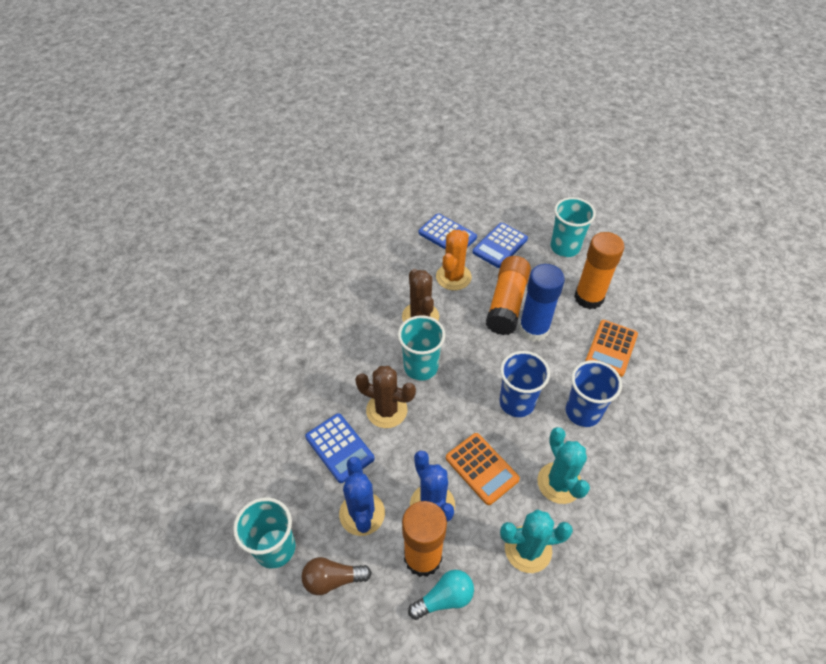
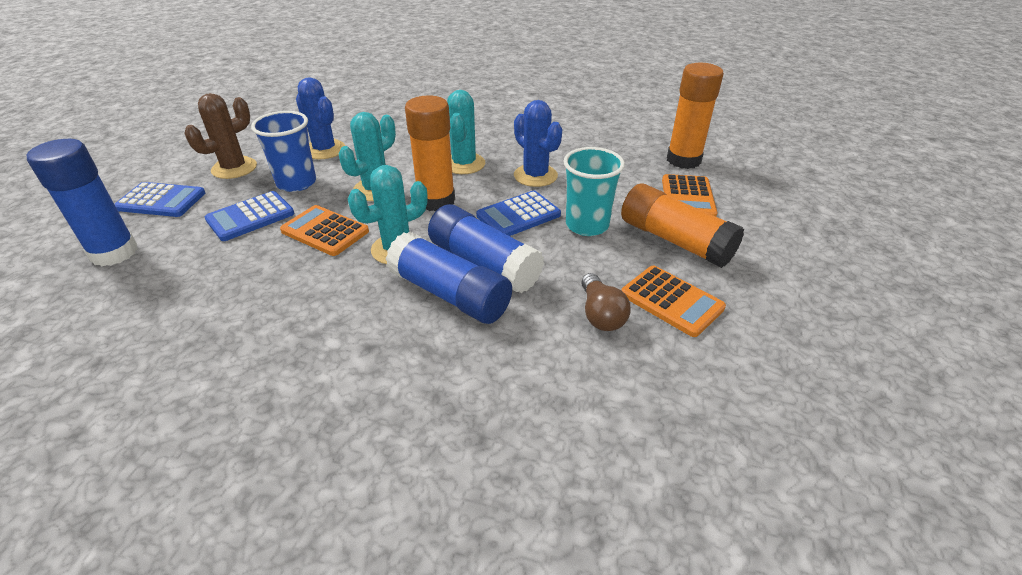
blue cup: [499,351,550,417] [566,360,622,427] = 2 -> [251,111,316,192] = 1
blue glue stick: [519,264,565,342] = 1 -> [27,139,138,266] [386,232,512,324] [428,204,544,293] = 3
brown cactus: [355,366,416,428] [402,269,439,322] = 2 -> [184,93,257,179] = 1
orange cactus: [436,230,472,290] = 1 -> none = 0
orange calculator: [446,433,520,505] [585,320,638,377] = 2 -> [280,205,369,256] [621,266,726,337] [662,174,717,217] = 3
turquoise cactus: [500,510,573,573] [537,427,590,504] = 2 -> [339,112,396,201] [348,165,428,264] [447,90,485,174] = 3
turquoise cup: [233,497,295,569] [398,315,445,381] [551,197,596,257] = 3 -> [564,147,625,236] = 1
turquoise light bulb: [408,570,474,620] = 1 -> none = 0

